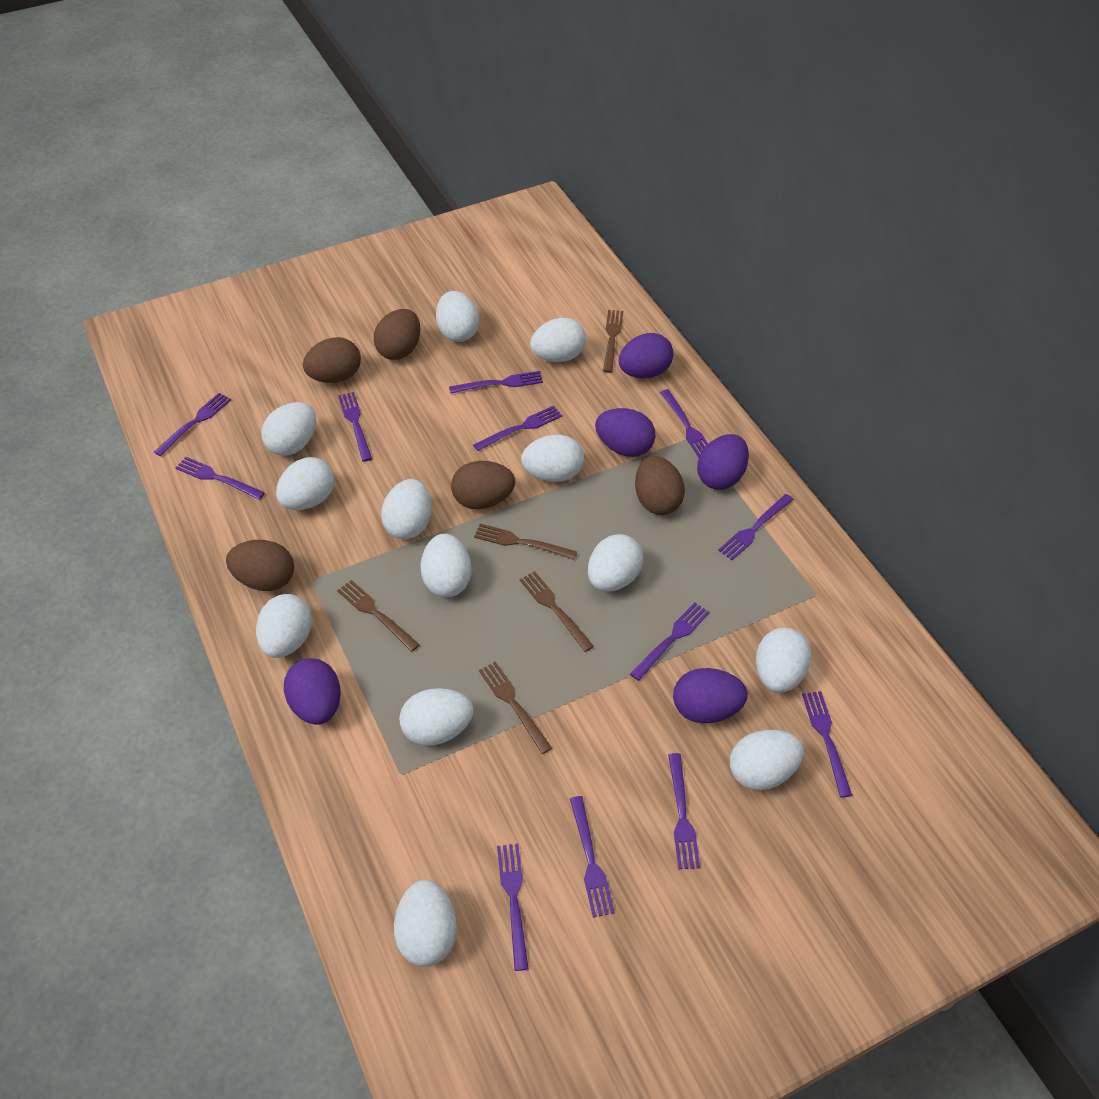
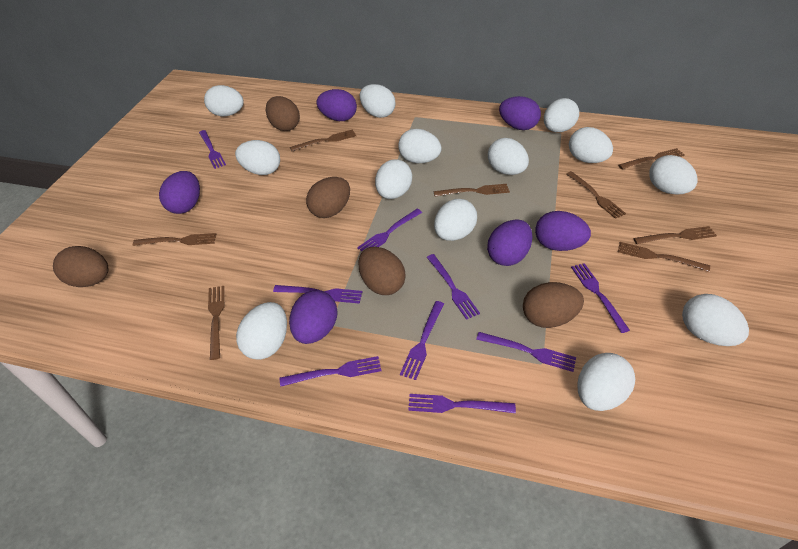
brown fork: [337,580,420,652] [474,523,577,560] [479,662,552,754] [520,571,594,652] [603,310,623,373] = 5 -> [133,233,216,246] [208,286,224,360] [290,130,356,151] [434,184,510,197] [566,171,626,219] [618,148,685,169] [618,242,710,272] [633,226,717,244] = 8
purple egg: [284,658,341,725] [595,408,656,457] [619,333,673,378] [673,668,748,723] [697,434,749,490] = 5 -> [159,171,200,214] [289,290,338,344] [316,89,357,121] [487,219,532,266] [499,96,541,130] [535,211,591,251] = 6
purple fork: [154,393,231,456] [176,457,265,500] [338,392,372,462] [449,371,543,394] [473,405,562,451] [497,844,529,971] [570,796,615,918] [630,603,710,681] [660,389,708,457] [668,753,700,869] [718,494,794,560] [802,691,853,798] = 12 -> [199,130,226,169] [273,285,362,304] [280,356,381,387] [357,209,422,251] [400,301,444,380] [408,394,516,413] [427,254,480,320] [476,332,576,372] [571,263,630,333] = 9

